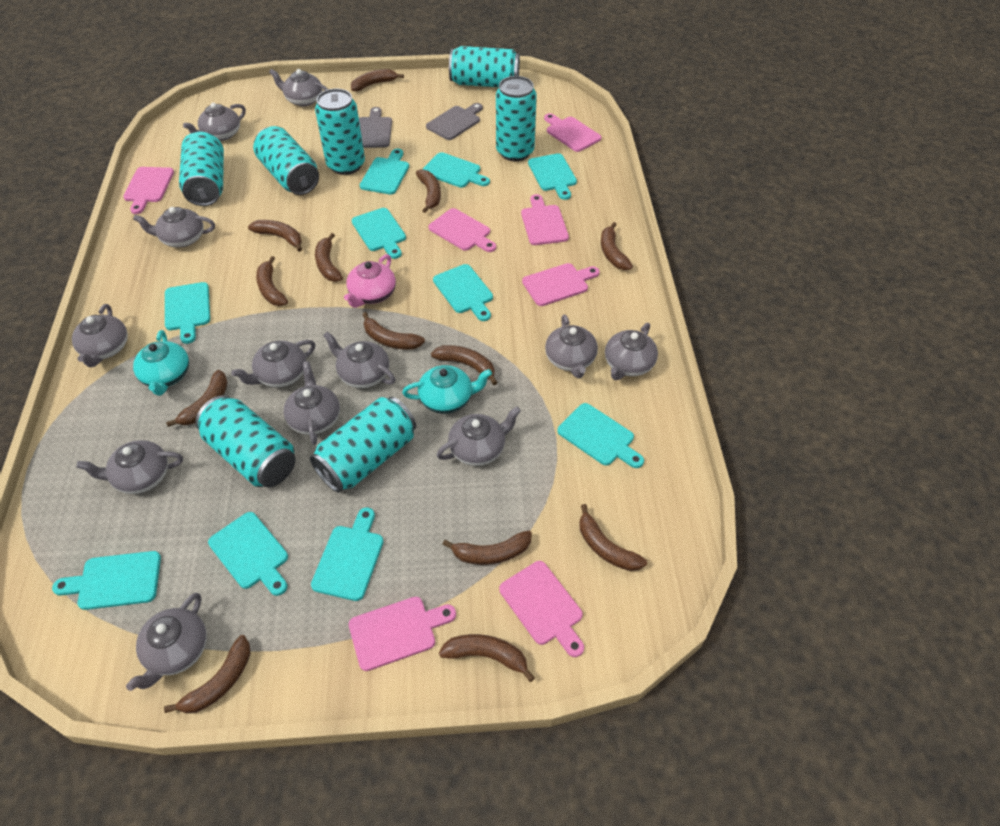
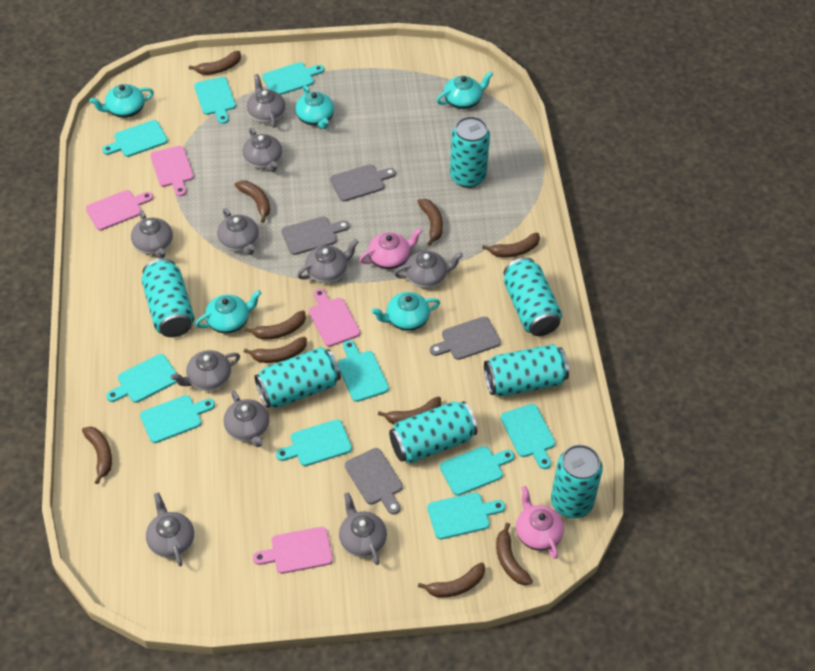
brown banana: [164,635,250,714] [166,370,228,427] [248,220,302,252] [256,256,288,306] [315,233,343,282] [351,69,404,91] [362,312,425,350] [416,169,441,213] [431,345,497,385] [439,634,535,682] [442,531,532,565] [579,504,647,571] [601,222,633,270] = 13 -> [82,426,112,484] [189,51,241,75] [234,181,270,223] [244,337,307,363] [245,311,306,339] [378,397,441,424] [417,199,443,246] [418,562,485,597] [482,233,540,257] [496,523,533,585] = 10
grey cutting board: [359,107,392,148] [426,103,483,140] = 2 -> [281,216,349,255] [330,164,396,201] [345,448,403,514] [430,317,501,360] = 4
grey teapot: [72,304,128,367] [76,440,183,494] [126,593,207,691] [133,207,215,247] [183,103,246,141] [231,340,316,388] [269,69,328,106] [283,361,340,445] [323,332,396,388] [436,407,521,466] [545,314,598,378] [605,323,658,380] = 12 -> [131,211,173,258] [146,492,194,566] [170,350,240,391] [217,208,259,255] [224,391,269,447] [242,128,282,172] [247,74,286,128] [297,239,359,283] [339,492,387,565] [394,251,463,288] = 10
pink cutting board: [123,167,174,214] [349,597,456,671] [428,208,496,252] [499,561,584,657] [521,194,569,245] [522,263,600,306] [544,113,601,152] = 7 -> [86,190,153,231] [150,146,194,196] [253,527,333,574] [309,288,360,347] = 4
pink teapot: [344,254,396,308] = 1 -> [359,228,422,269] [516,486,564,559] = 2
turquoise teapot: [133,330,189,396] [402,365,492,414] = 2 -> [89,84,154,118] [195,290,261,334] [295,85,334,129] [371,292,440,331] [436,71,493,109] = 5

